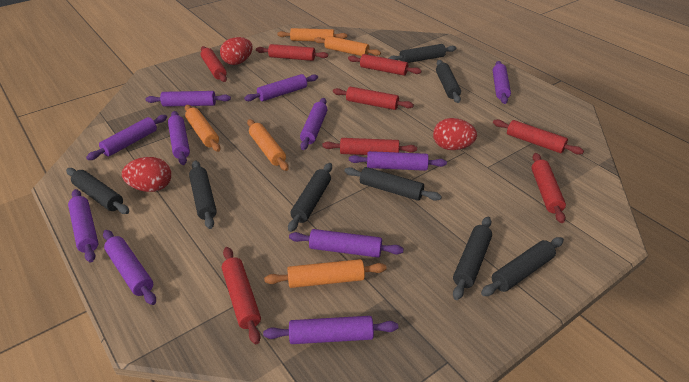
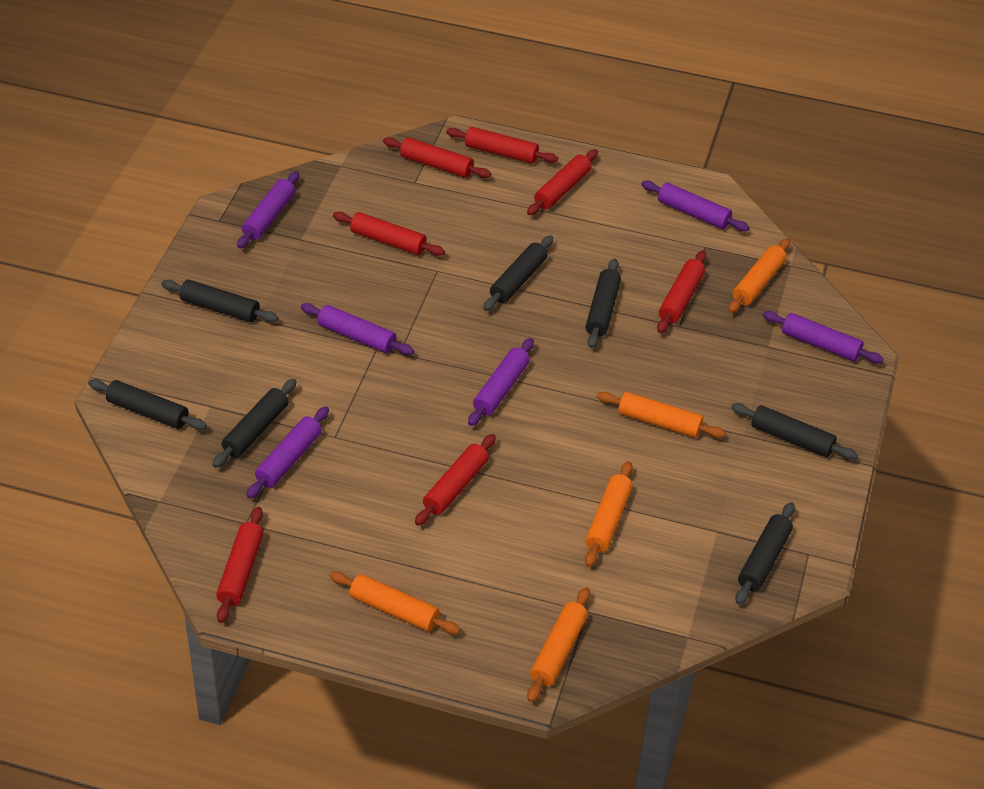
black rolling pin: [66,168,129,214] [189,160,217,229] [288,163,332,232] [344,167,442,201] [388,44,456,63] [436,60,461,103] [453,217,492,300] [481,237,564,296] = 8 -> [88,379,207,430] [161,280,279,322] [212,379,297,468] [483,235,553,311] [585,259,621,348] [731,403,858,460] [735,502,795,605] = 7
purple rolling pin: [68,189,99,263] [86,115,167,160] [103,230,156,305] [145,91,231,107] [168,111,190,165] [244,74,318,101] [263,316,398,344] [289,229,404,258] [300,98,327,150] [349,151,447,171] [493,61,511,104] = 11 -> [237,171,299,249] [246,407,329,499] [300,303,414,355] [468,338,534,426] [641,181,749,232] [762,311,884,364] = 6
red egg: [122,157,171,192] [220,37,253,65] [433,118,477,150] = 3 -> none = 0
red rolling pin: [201,46,227,82] [222,247,261,344] [256,44,328,61] [322,138,417,155] [333,87,414,110] [348,54,421,76] [493,119,584,155] [531,153,566,223] = 8 -> [216,507,264,623] [333,212,445,256] [383,137,491,178] [415,434,496,526] [446,127,558,164] [527,149,598,215] [657,250,706,333] = 7

